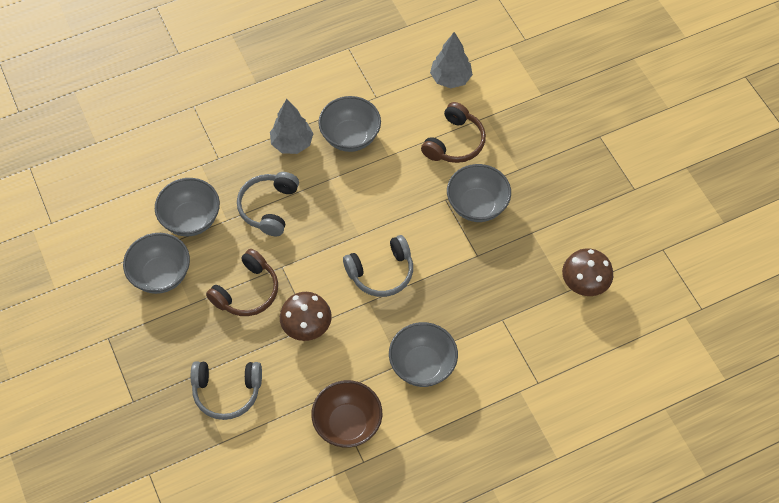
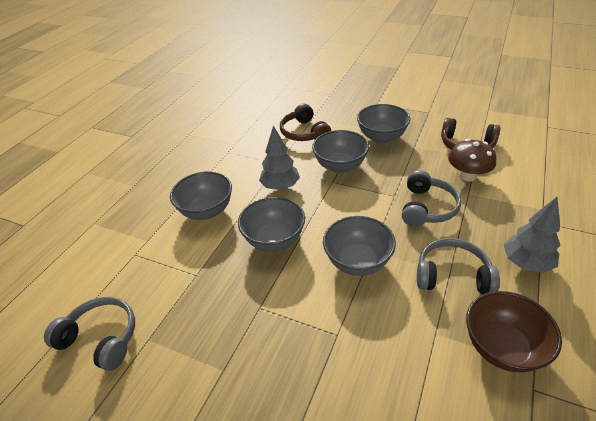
brown mushroom: [280,292,332,341] [562,248,613,296] = 2 -> [448,139,496,182] = 1

